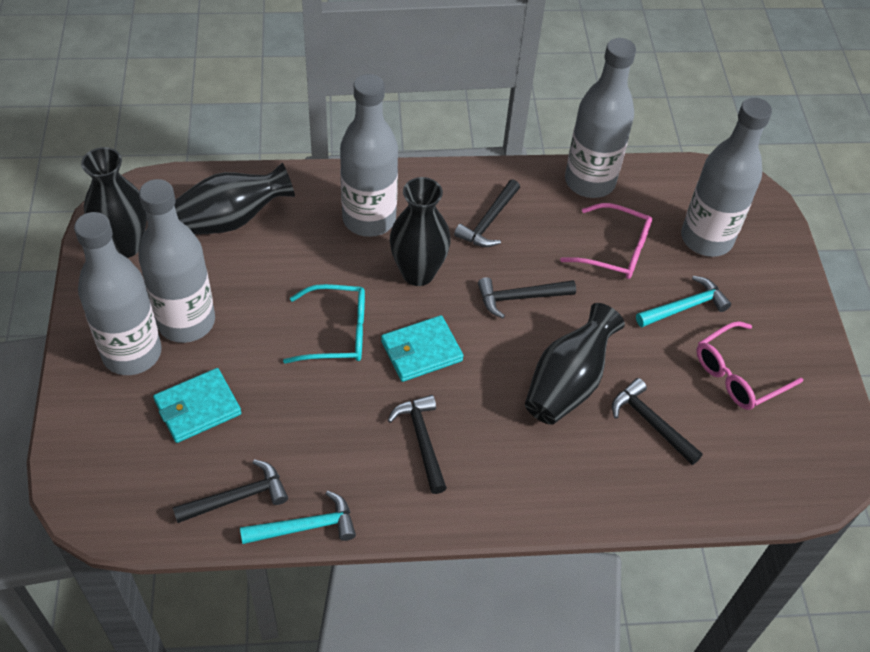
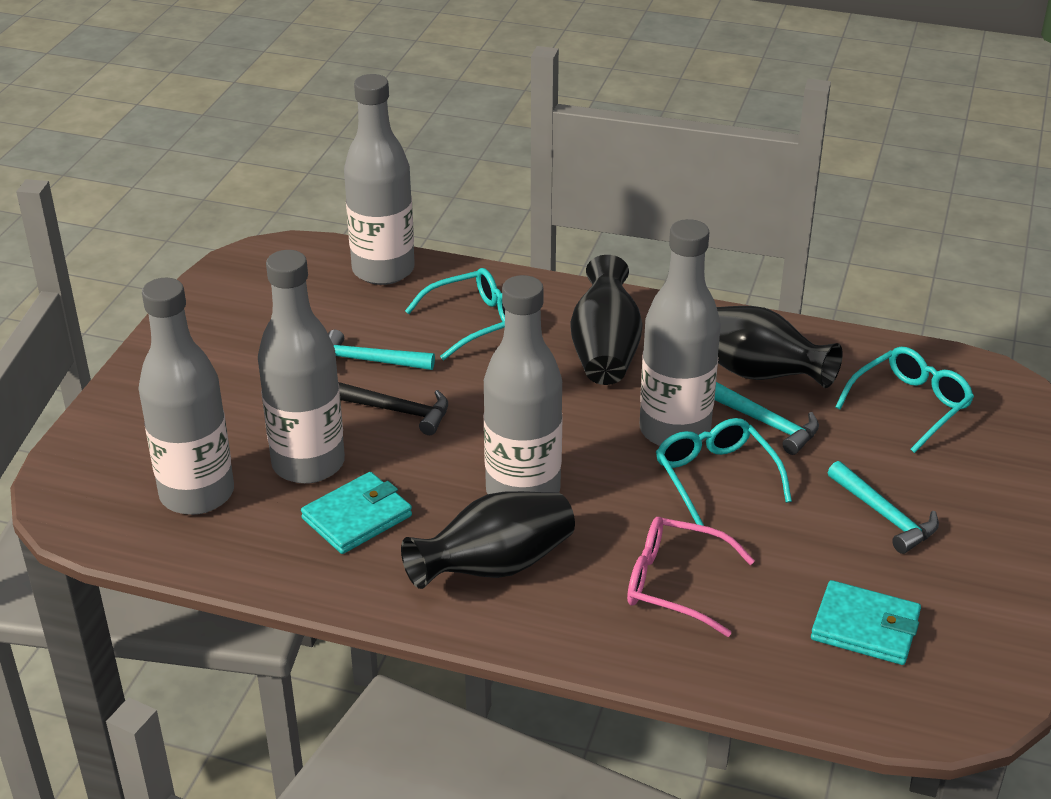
black hammer: [173,459,288,523] [387,395,447,494] [454,180,520,247] [478,277,576,318] [612,378,703,465] = 5 -> [338,382,448,435] = 1
black vase: [81,147,147,258] [175,163,295,234] [390,177,451,286] [525,303,625,425] = 4 -> [401,491,575,589] [570,255,643,385] [717,306,843,388] = 3
pink glasses: [560,203,652,279] [696,321,803,410] = 2 -> [627,517,755,637] = 1
turquoise glasses: [283,284,365,364] = 1 -> [405,268,505,360] [656,418,792,526] [835,347,974,453] = 3
turquoise hammer: [240,491,356,544] [636,276,731,327] = 2 -> [328,330,435,370] [715,382,819,455] [828,461,939,554] = 3

